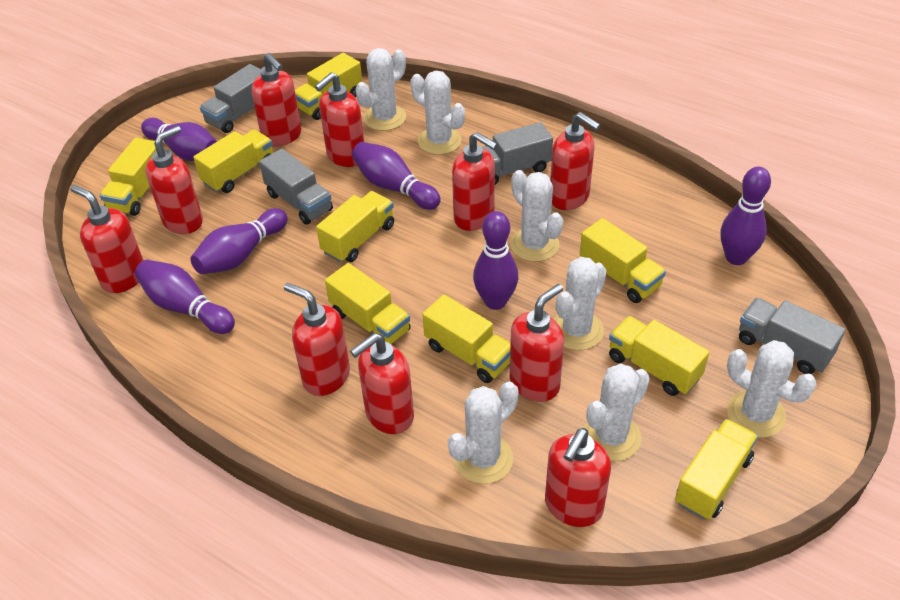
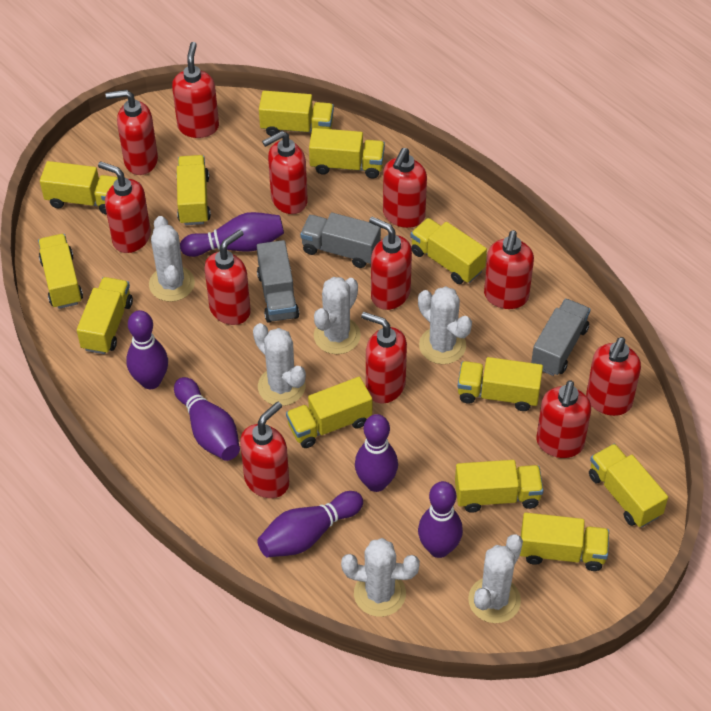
grey truck: [200,64,261,133] [259,149,333,225] [482,122,553,185] [739,298,845,374] = 4 -> [257,240,299,323] [300,212,381,268] [531,299,591,376] = 3
red soap dispenser: [70,185,144,293] [145,126,203,234] [251,53,302,147] [284,283,350,396] [315,72,364,167] [350,333,414,434] [452,132,498,231] [510,284,564,402] [545,428,611,527] [550,112,600,210] = 10 -> [98,161,151,253] [106,90,158,175] [172,42,219,138] [204,229,251,325] [240,402,289,498] [262,131,308,214] [361,312,407,404] [369,217,412,310] [383,148,427,228] [484,230,534,309] [536,380,591,458] [586,337,641,416] = 12
white cactus: [355,48,406,131] [410,71,465,155] [448,382,519,484] [510,170,563,262] [553,257,607,350] [584,363,650,461] [727,340,817,438] = 7 -> [149,216,195,302] [253,323,306,406] [314,277,361,354] [341,538,420,617] [418,286,472,364] [468,534,523,623] = 6
yellow truck: [100,138,156,216] [193,129,273,193] [295,53,362,120] [316,191,394,262] [325,263,410,344] [423,295,510,383] [580,218,666,303] [609,316,709,396] [675,419,758,519] = 9 -> [38,234,83,309] [40,161,118,215] [77,277,133,354] [176,155,211,225] [259,91,334,136] [286,377,372,448] [309,128,385,179] [411,218,487,284] [455,460,543,513] [458,357,543,411] [520,513,609,571] [589,444,668,527] = 12

